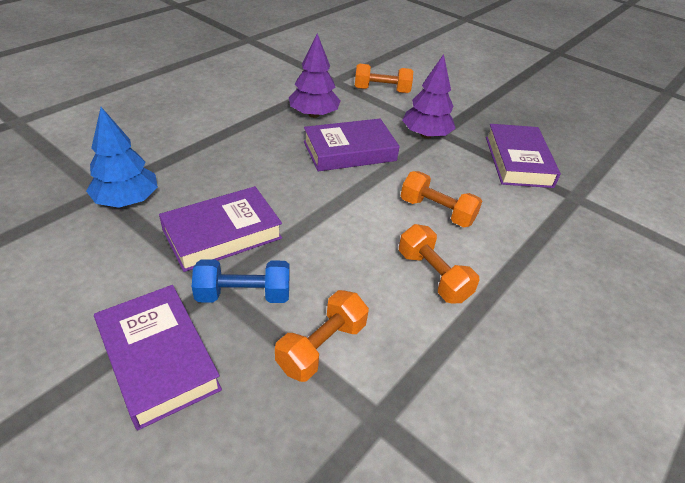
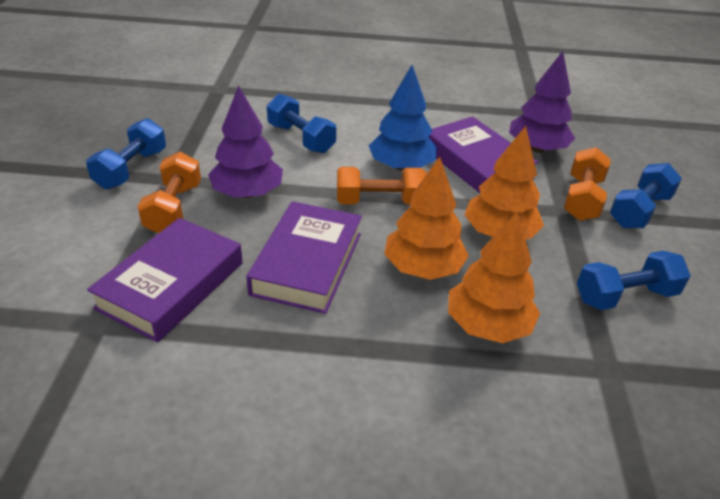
blue dumbbell: [192,259,290,303] = 1 -> [86,118,166,190] [267,94,336,153] [577,250,691,310] [610,163,682,228] = 4
orange dumbbell: [275,290,369,382] [355,64,413,93] [399,224,480,303] [401,171,482,227] = 4 -> [138,152,201,234] [337,167,427,205] [564,147,611,221] = 3
orange tree: none = 0 -> [384,157,469,280] [448,211,540,343] [465,126,544,239] = 3
purple book: [94,285,222,430] [159,186,282,272] [304,119,400,171] [486,124,561,188] = 4 -> [87,218,243,342] [246,201,362,314] [428,117,539,193] = 3

